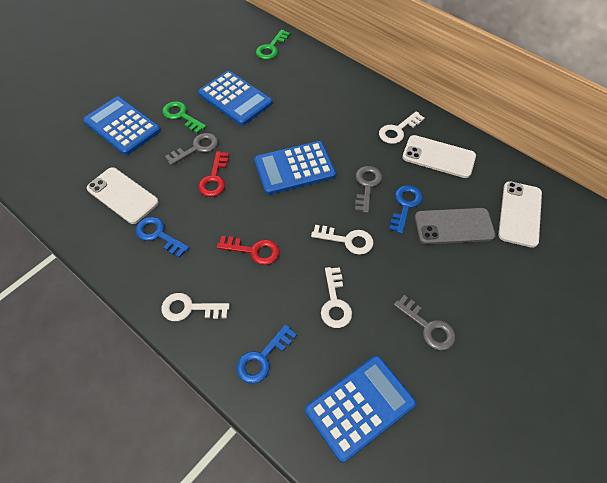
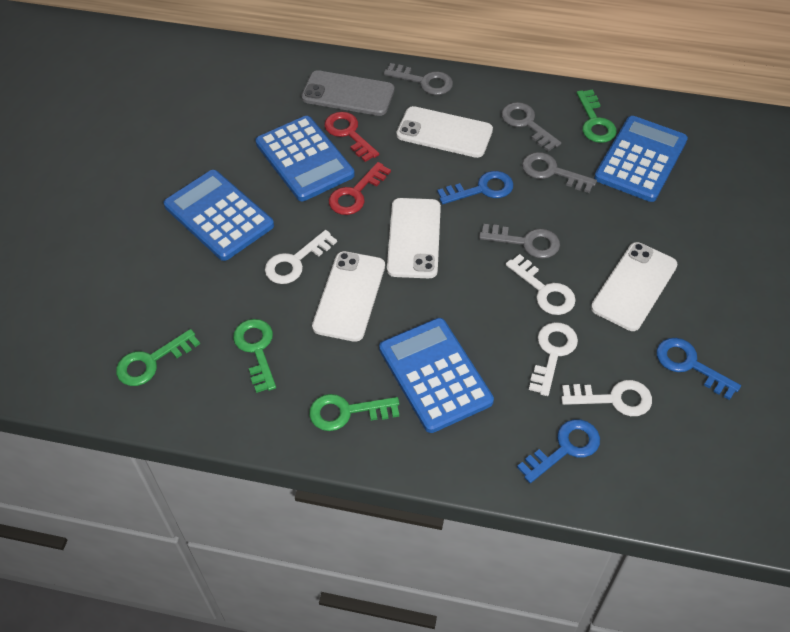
green key: [162,101,206,134] [256,29,290,60] = 2 -> [116,329,200,386] [233,319,276,393] [309,394,399,431] [577,90,617,143] = 4
grey key: [165,133,218,166] [355,166,382,213] [394,295,455,350] = 3 -> [384,63,453,95] [479,224,560,259] [501,102,561,151] [522,152,597,193] = 4
white phone: [87,167,159,224] [402,135,476,178] [498,181,542,248] = 3 -> [312,251,385,342] [387,198,441,278] [396,106,493,158] [591,242,678,331] = 4

